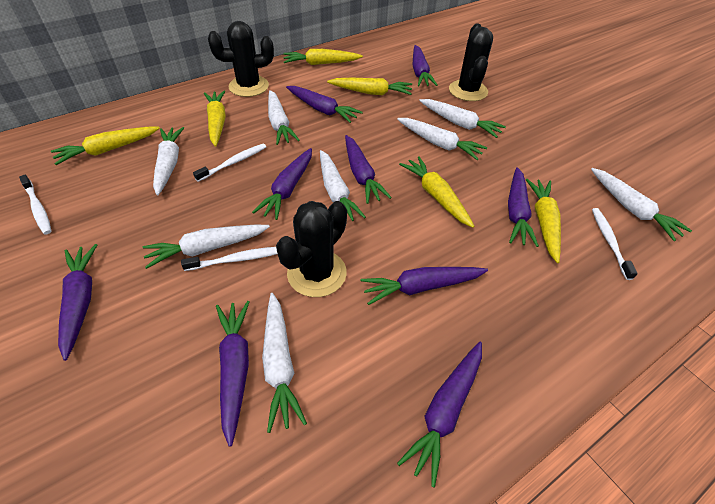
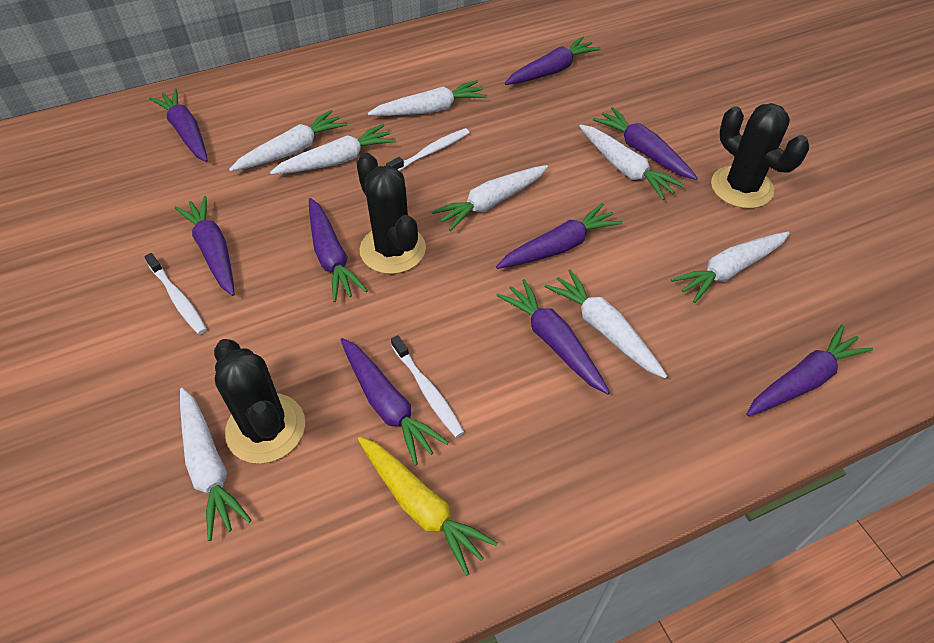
white toothbrush: [19,175,52,235] [181,247,278,271] [193,144,266,182] [592,208,638,280] = 4 -> [144,253,207,335] [386,128,469,171] [391,335,464,438] = 3
yellow carrot: [51,127,160,165] [204,91,226,147] [283,49,363,65] [327,78,412,95] [399,156,474,228] [526,179,561,263] = 6 -> [358,437,498,576] = 1

